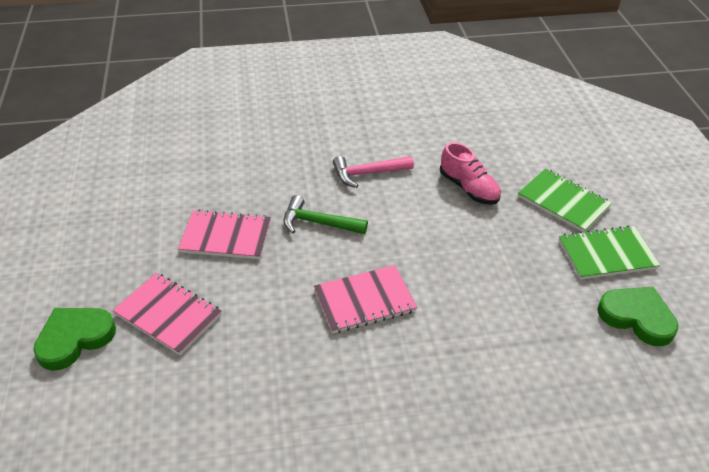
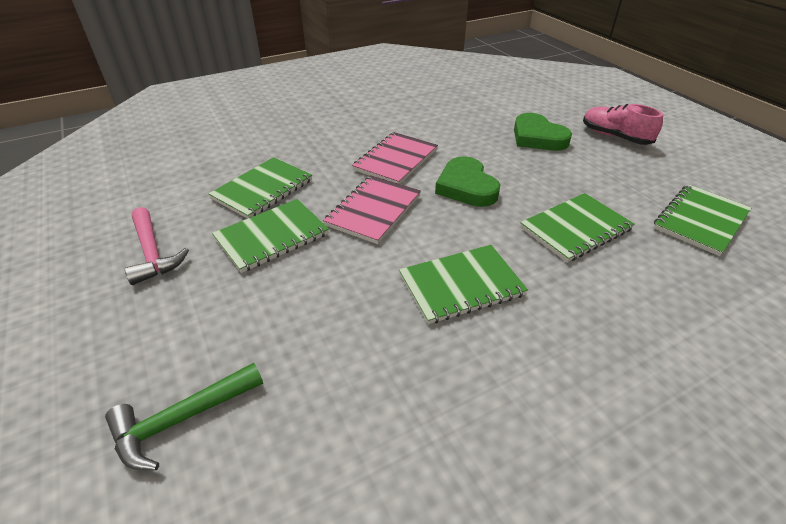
green notebook: [518,168,612,233] [559,225,660,280] = 2 -> [209,157,312,219] [212,199,329,273] [399,245,528,324] [520,193,635,262] [654,184,751,256] = 5
pink notebook: [113,273,222,355] [178,210,271,259] [314,265,417,334] = 3 -> [323,175,421,244] [352,132,438,184] = 2

